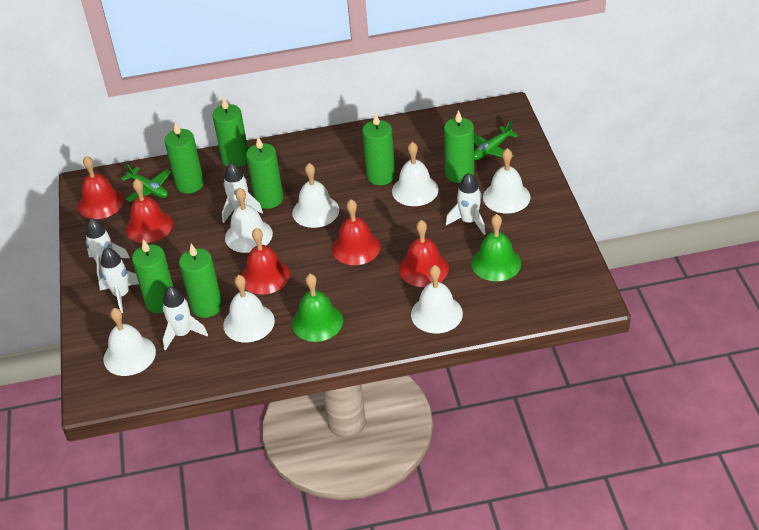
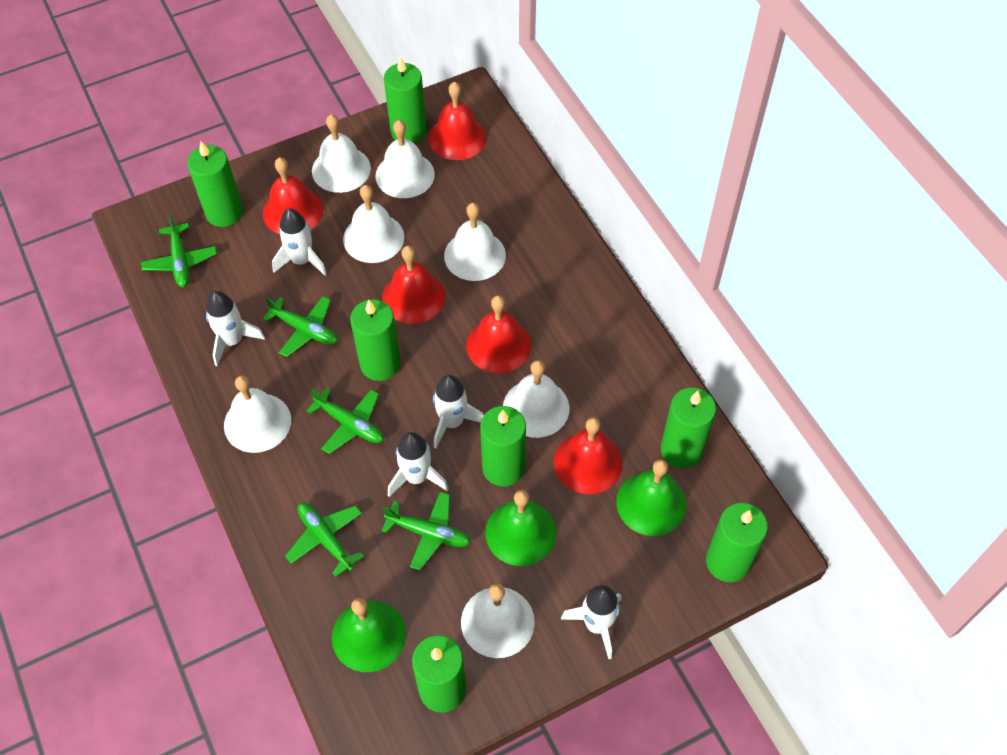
green bell: [292,274,343,342] [471,214,522,281] = 2 -> [332,598,406,672] [485,490,556,566] [616,459,686,536] = 3
green plane: [121,163,171,202] [474,121,518,160] = 2 -> [141,214,217,287] [262,296,338,357] [285,502,364,577] [306,387,383,454] [382,492,471,571] = 5

